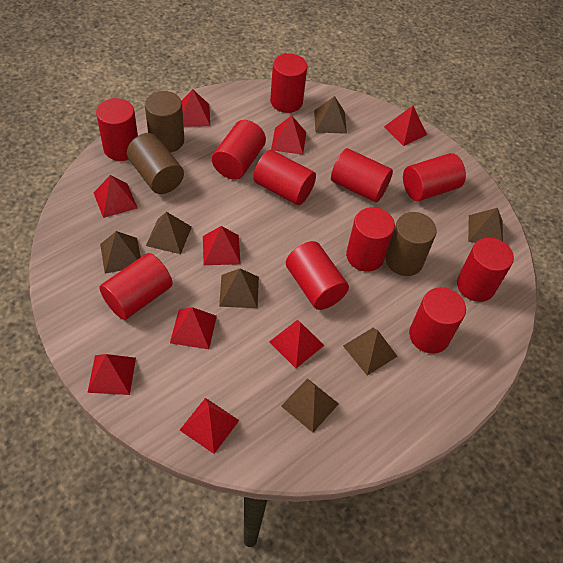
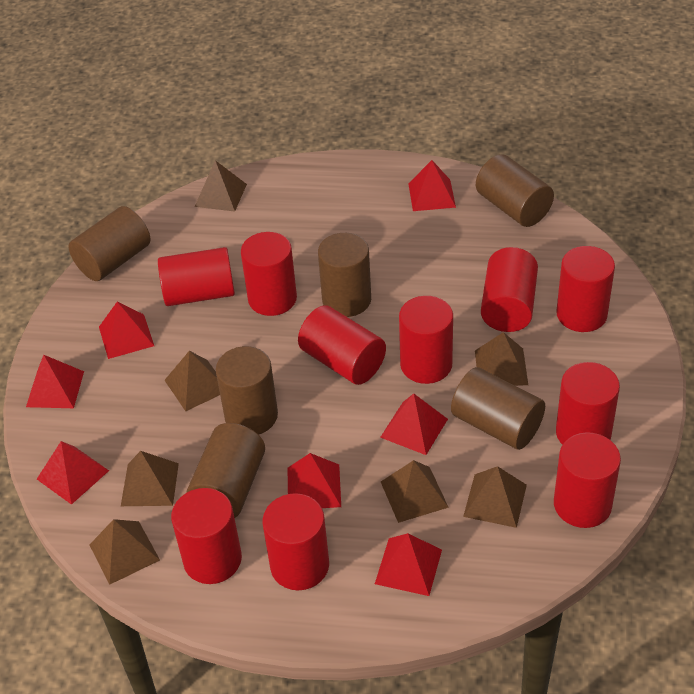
brown cylinder: [127,133,184,194] [145,91,184,153] [385,212,437,276] = 3 -> [68,206,150,281] [186,423,265,518] [216,346,278,435] [318,233,371,317] [451,367,545,450] [476,154,554,227] = 6
red cylinder: [96,98,138,161] [100,253,173,320] [212,120,266,180] [253,150,316,205] [270,54,307,113] [286,241,349,310] [331,148,393,202] [346,207,395,272] [403,153,466,201] [409,287,466,354] [457,237,514,302] = 11 -> [158,247,235,306] [171,488,242,584] [241,232,297,316] [262,493,329,590] [298,305,386,385] [399,296,453,384] [481,247,538,332] [554,432,621,528] [556,246,615,332] [556,362,620,445] = 10
red pyramid: [87,354,136,395] [93,175,137,218] [170,307,217,349] [180,398,239,454] [182,89,210,127] [203,226,241,265] [269,320,324,368] [271,115,306,155] [384,106,427,146] = 9 -> [26,355,84,408] [37,441,109,505] [99,302,154,359] [288,453,341,508] [375,533,442,596] [380,393,448,455] [408,160,456,211] = 7

